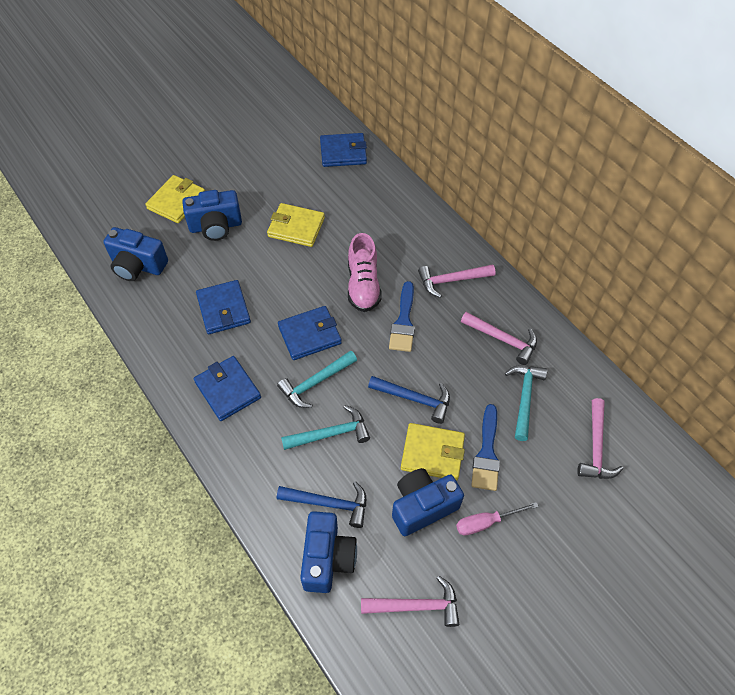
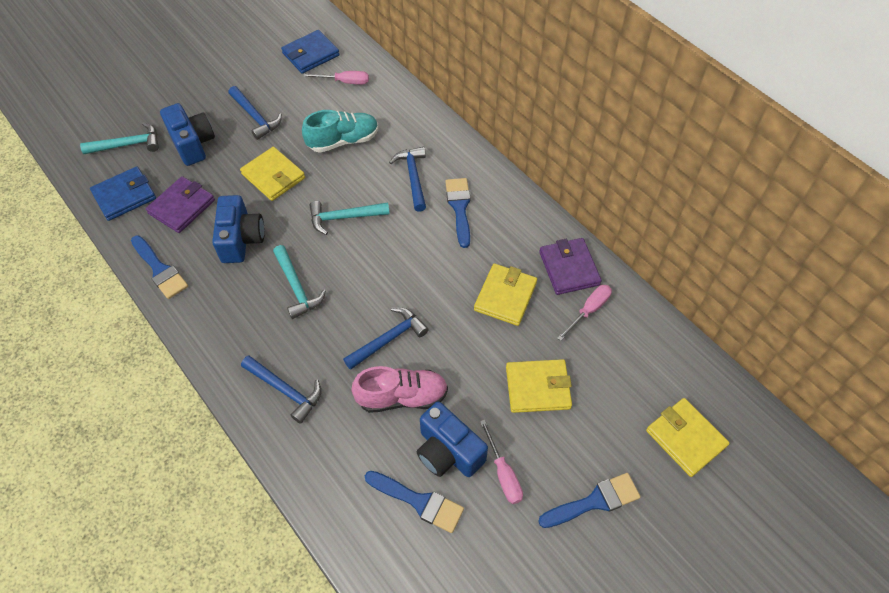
blue brush: [389,281,415,352] [471,404,500,491] = 2 -> [131,235,188,299] [365,471,464,533] [445,178,471,248] [538,473,640,528] = 4
blue camera: [103,227,168,281] [182,190,242,241] [300,511,357,593] [392,468,464,536] = 4 -> [160,103,215,166] [212,195,265,263] [417,401,488,477] = 3
blue hammer: [277,481,366,528] [368,376,450,424] = 2 -> [229,86,282,140] [241,355,321,424] [343,307,429,370] [389,146,426,212] = 4
blue wallet: [194,356,261,421] [196,280,251,334] [278,306,342,360] [320,133,367,167] = 4 -> [90,167,156,221] [281,30,340,74] = 2
pink hammer: [361,576,459,627] [418,264,496,298] [461,312,537,365] [577,398,623,479] = 4 -> none = 0
pink screwdriver: [456,502,539,536] = 1 -> [303,71,369,85] [480,420,523,504] [557,285,612,341] = 3
purple wallet: none = 0 -> [146,176,215,233] [539,238,602,295] = 2
turquoise shoe: none = 0 -> [302,110,379,153] = 1
yellow wallet: [145,175,205,223] [267,203,325,247] [401,423,465,481] = 3 -> [240,147,305,201] [474,264,537,326] [506,359,572,413] [646,398,729,477] = 4

